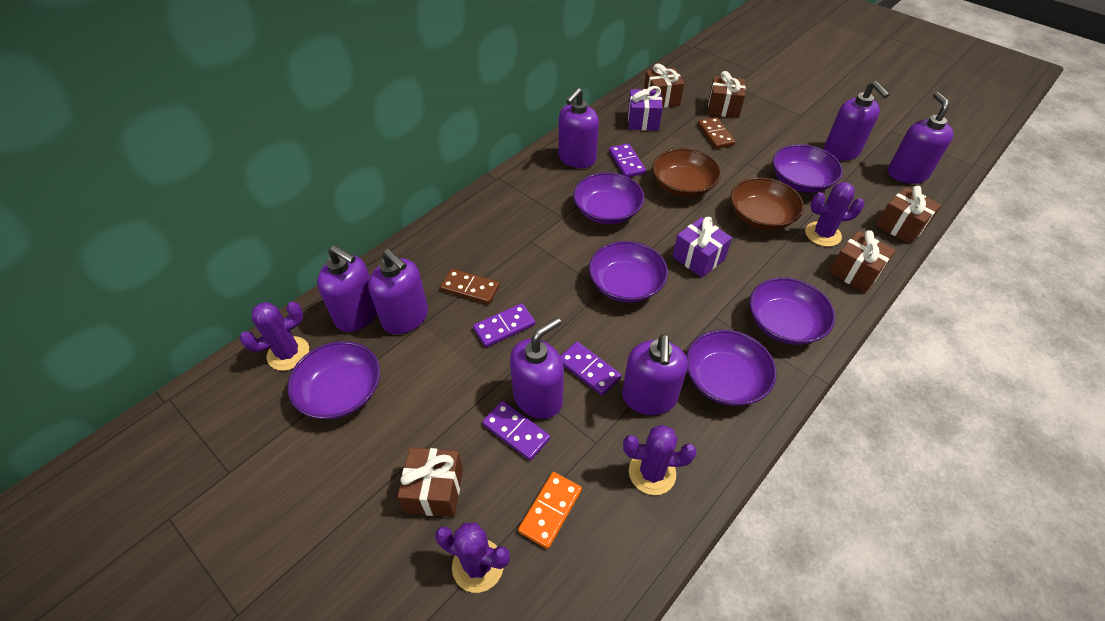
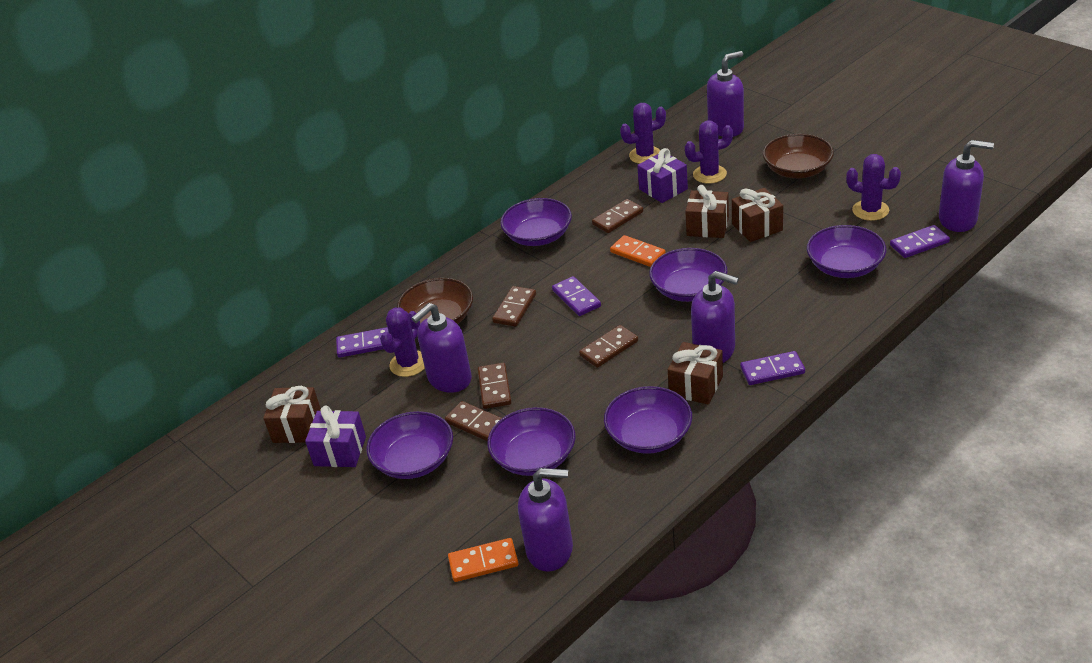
brown domino: [440,269,500,304] [698,117,735,149] = 2 -> [445,401,502,441] [478,363,511,409] [492,286,536,327] [579,325,638,368] [592,199,643,233] = 5
brown gift: [398,447,463,517] [644,64,684,108] [708,71,746,118] [829,230,896,293] [876,186,941,244] = 5 -> [263,386,321,443] [668,342,723,405] [685,185,729,238] [732,188,783,242] = 4
orange domino: [518,472,582,549] = 1 -> [448,538,519,582] [610,235,666,267] = 2
purple soap dispenser: [317,245,377,332] [368,249,428,334] [510,317,564,419] [558,88,599,168] [622,334,688,415] [824,81,890,161] [888,92,954,184] = 7 -> [411,303,472,393] [518,468,573,572] [691,271,739,363] [707,51,744,137] [939,140,994,232] = 5

